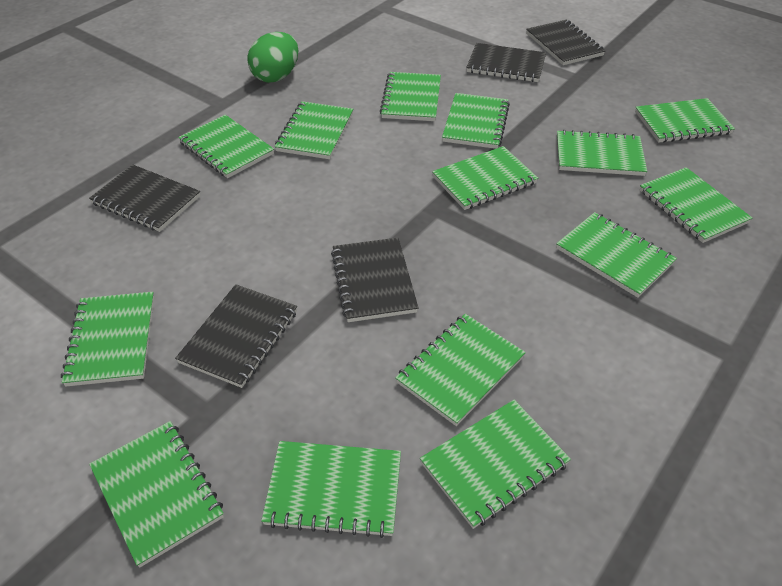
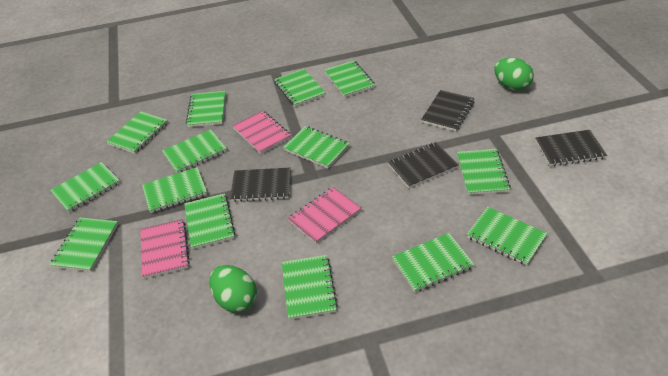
black notebook: [89,164,200,232] [175,284,297,388] [331,238,419,322] [466,43,546,82] [526,20,605,65] = 5 -> [230,168,291,202] [388,142,458,188] [421,90,475,131] [535,130,607,166] = 4
green egg: [247,32,298,83] = 1 -> [209,265,257,313] [494,58,534,91] = 2
pink notebook: none = 0 -> [140,219,190,279] [232,111,291,154] [288,187,362,244] = 3

